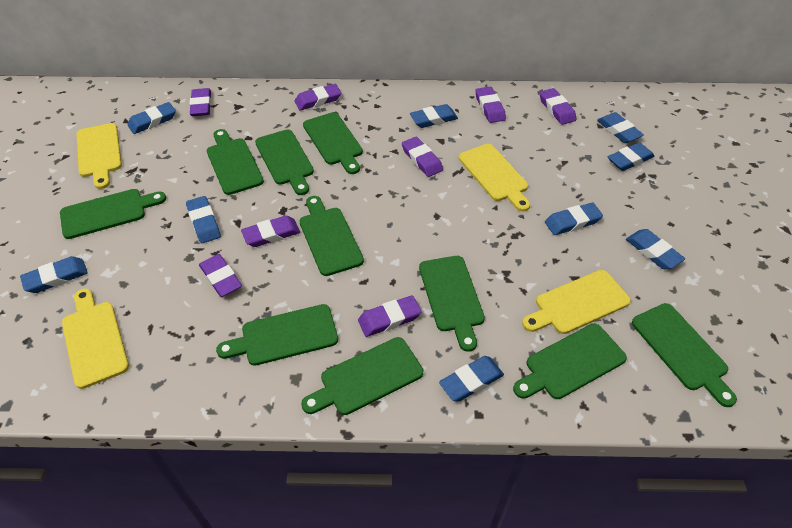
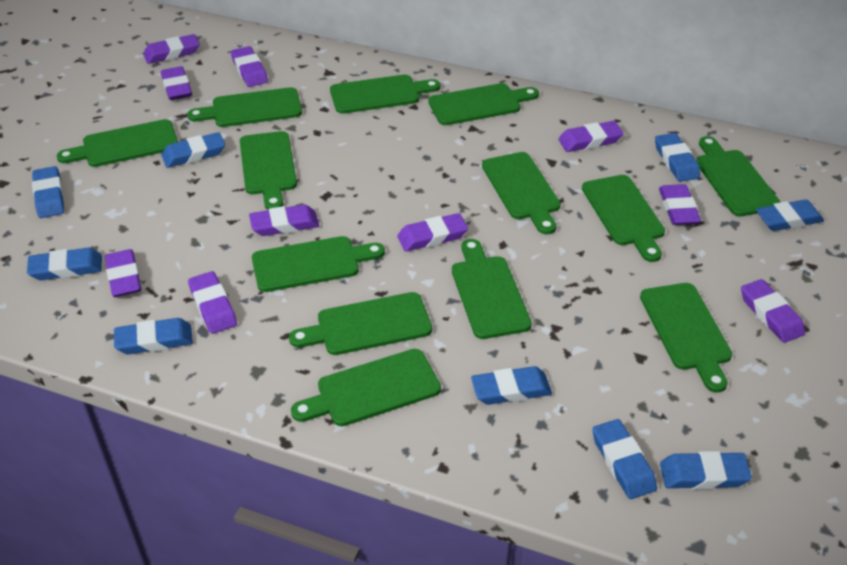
green cutting board: [60,189,166,239] [207,129,264,195] [216,304,338,366] [255,129,314,195] [300,196,364,276] [301,337,423,415] [303,112,363,174] [419,256,485,352] [513,324,627,399] [632,303,737,407] = 10 -> [57,119,178,167] [187,87,302,127] [240,131,297,210] [252,236,385,292] [289,292,432,355] [291,349,441,426] [330,75,440,114] [428,83,539,125] [452,239,532,339] [482,152,561,235] [582,175,665,262] [640,283,732,392] [696,136,780,217] = 13
purple eraser: [189,88,211,116] [199,254,242,297] [241,216,300,247] [294,84,341,110] [358,295,422,337] [402,137,443,177] [476,87,506,123] [540,88,576,125] = 8 -> [105,249,141,297] [143,34,200,64] [161,66,192,100] [188,271,237,334] [231,46,268,87] [249,205,319,236] [397,213,468,252] [558,121,624,152] [659,184,701,225] [741,279,805,343] = 10
yellow cutting board: [62,288,129,389] [77,123,122,189] [459,144,530,212] [522,270,631,334] = 4 -> none = 0

